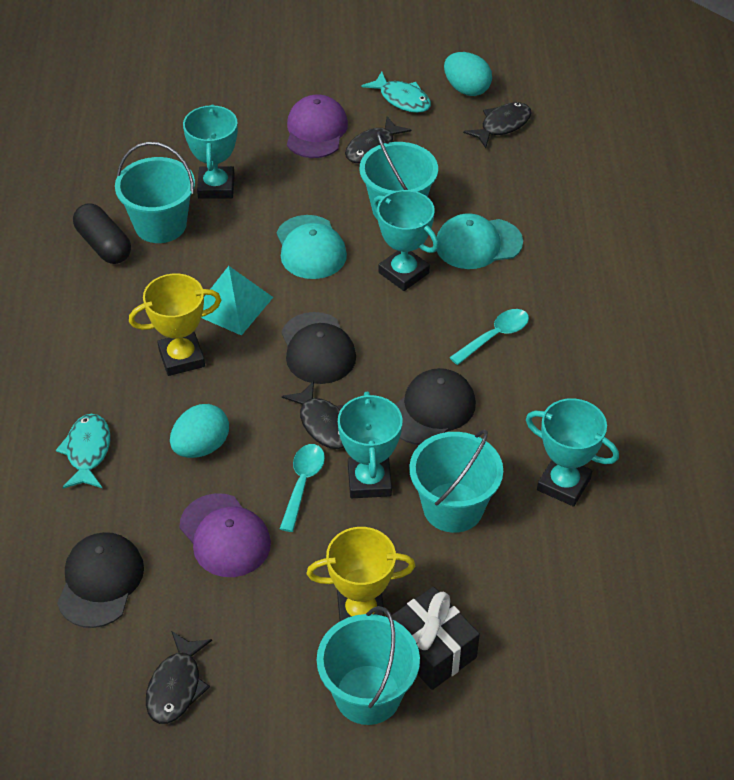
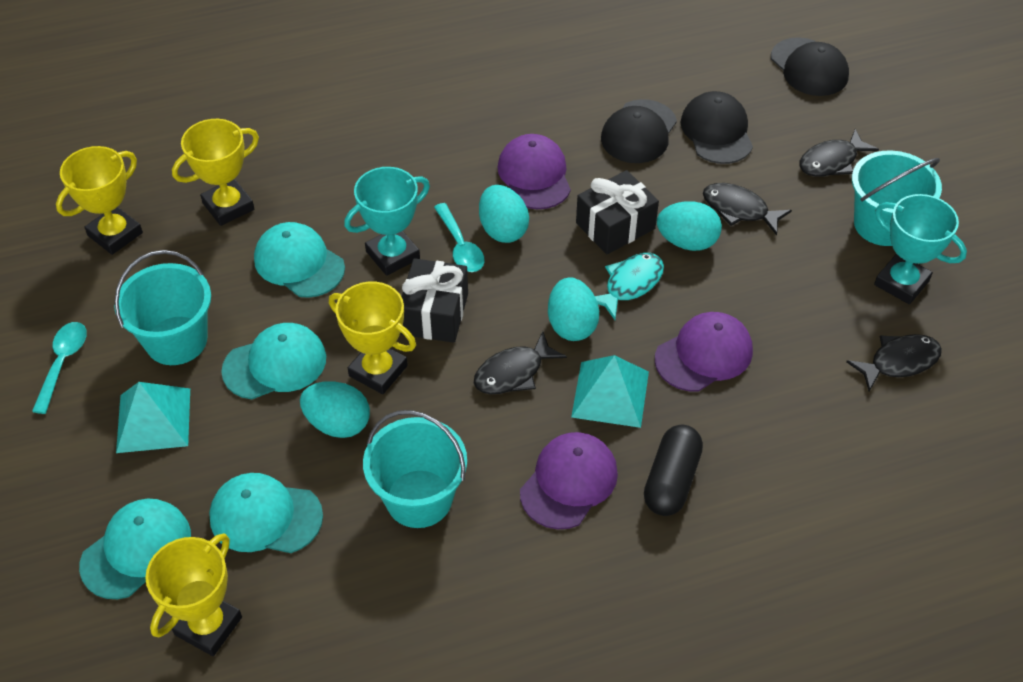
black gift: [392,586,480,690] = 1 -> [401,258,468,343] [576,170,659,254] = 2
purple cap: [180,493,271,577] [287,95,348,158] = 2 -> [497,134,571,209] [520,432,618,529] [655,312,753,392] = 3
turquoise bucket: [115,142,195,243] [317,606,420,725] [360,132,438,220] [409,430,503,533] = 4 -> [114,250,211,365] [363,410,467,528] [852,150,942,246] = 3
turquoise cap: [277,215,347,279] [437,213,523,269] = 2 -> [79,499,191,599] [209,473,323,553] [221,323,326,399] [254,222,345,298] = 4
turquoise egg: [170,404,229,458] [444,52,492,96] = 2 -> [300,381,370,438] [479,185,529,243] [548,277,599,341] [657,201,722,251] = 4
turquoise fish: [56,414,110,489] [362,71,431,113] = 2 -> [595,253,664,320] = 1
turquoise pyramid: [201,266,273,336] = 1 -> [116,382,190,453] [571,355,649,428] = 2
turquoise trophy: [183,104,238,199] [338,392,403,498] [373,190,439,291] [526,398,619,507] = 4 -> [344,167,430,276] [874,194,967,304] = 2
yellow trophy: [129,274,221,376] [307,527,415,621] = 2 -> [56,146,143,255] [145,534,242,656] [172,119,259,226] [329,282,416,394] = 4

